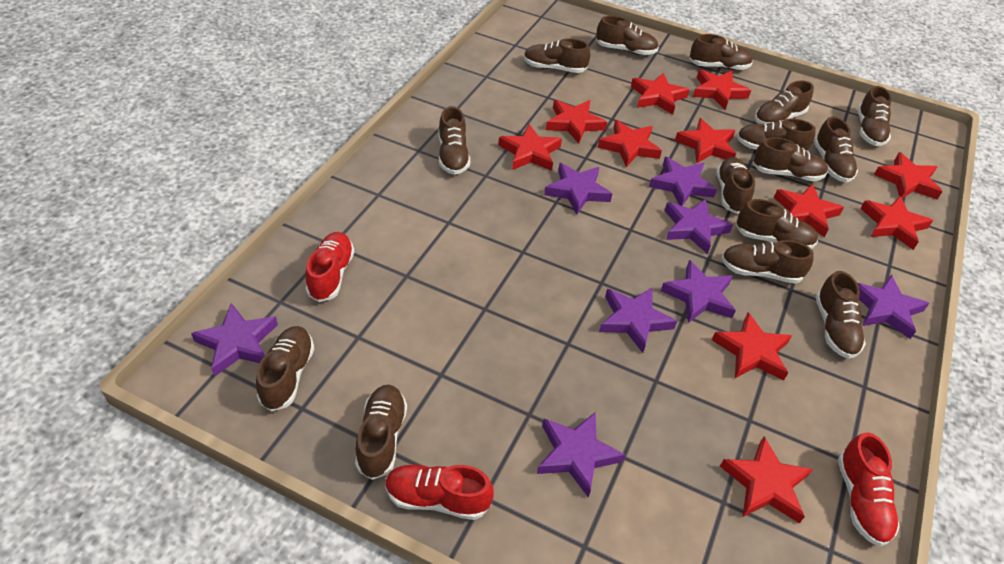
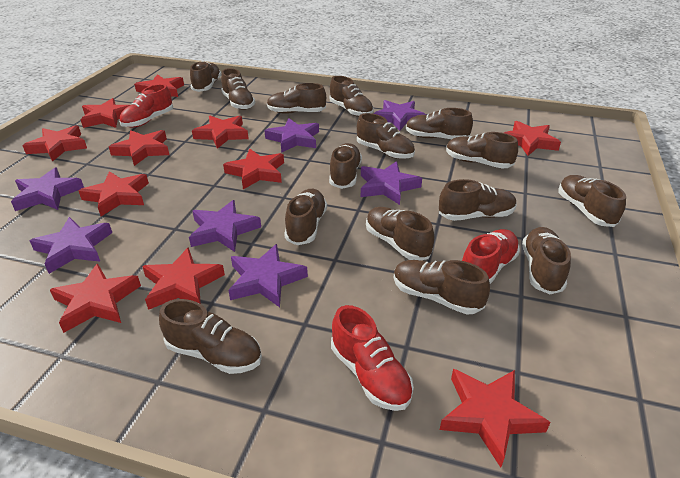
purple star: [191,303,278,377] [537,412,626,498] [544,163,612,215] [599,287,677,353] [649,157,717,206] [661,260,736,323] [664,199,733,254] [857,275,929,339] = 8 -> [11,168,84,211] [29,217,112,274] [189,200,261,252] [228,244,308,307] [264,118,319,153] [361,161,422,205] [373,100,426,131] = 7

